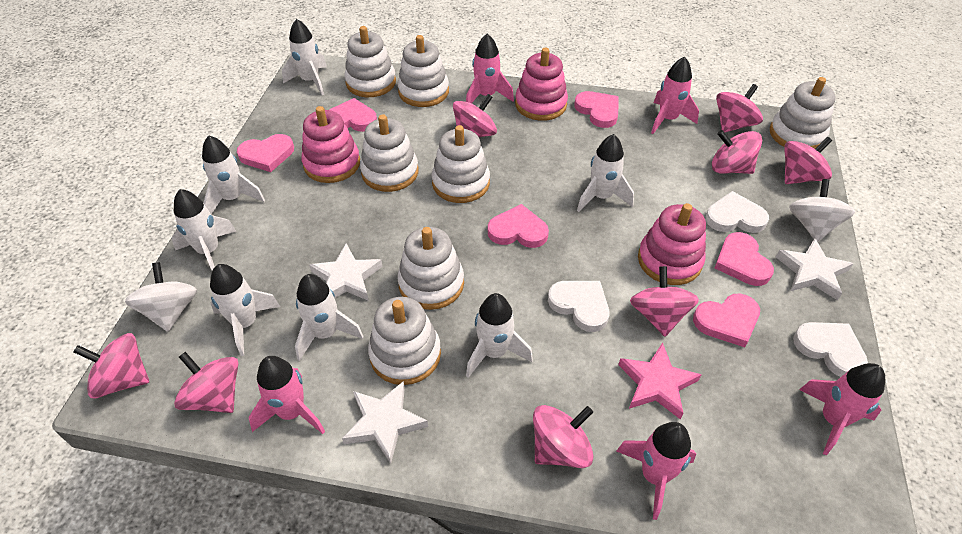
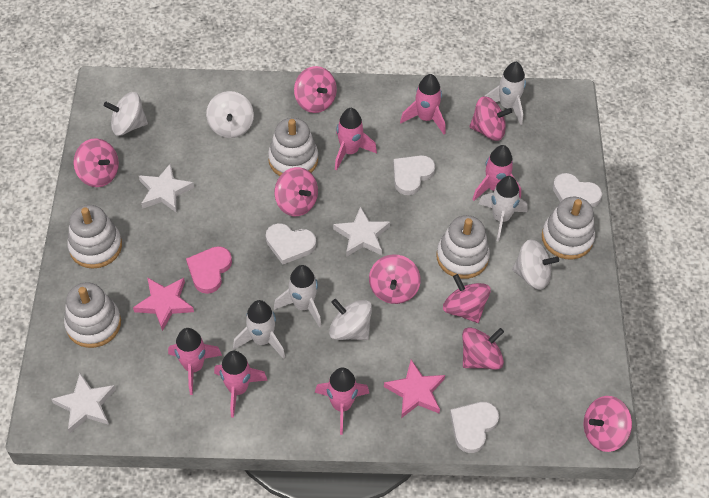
pink heart: [237,134,294,172] [329,98,377,132] [488,204,549,248] [574,91,618,128] [693,293,760,347] [715,232,774,286] = 6 -> [186,246,232,294] = 1
pink rocket: [248,356,325,434] [466,34,514,103] [616,422,696,520] [651,56,699,134] [799,363,885,456] = 5 -> [168,328,222,395] [214,351,268,418] [315,367,370,435] [335,108,377,171] [400,74,446,134] [472,145,521,201] = 6
pink stacking toy: [301,106,360,183] [515,48,568,121] [638,203,706,285] = 3 -> none = 0
pink star: [618,342,702,420] = 1 -> [133,278,194,331] [384,360,445,418] = 2
white heart: [548,281,609,332] [706,191,769,233] [793,322,868,377] = 3 -> [266,223,316,265] [393,155,435,195] [450,402,499,453] [553,173,602,207] = 4
white rocket: [171,189,236,270] [202,135,265,214] [210,264,281,356] [282,19,327,95] [295,274,364,361] [466,293,533,378] [577,134,634,212] = 7 -> [233,300,285,359] [274,265,321,328] [478,176,528,242] [485,62,526,125] = 4
white spinning top: [125,262,197,332] [789,179,855,242] = 2 -> [104,92,148,136] [206,91,254,138] [329,299,372,340] [512,239,559,289] = 4
white stacking toy: [344,26,396,97] [360,114,419,192] [368,297,441,385] [397,35,449,107] [397,227,464,310] [432,125,490,203] [770,77,836,149] = 7 -> [64,282,121,348] [67,205,122,269] [268,118,318,176] [436,215,490,279] [542,197,595,259] = 5

